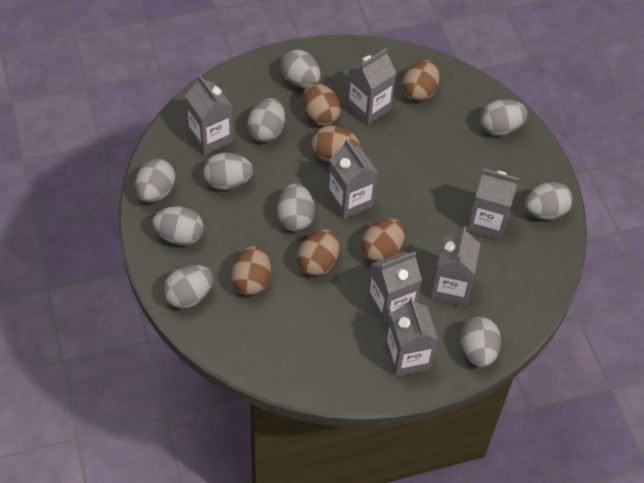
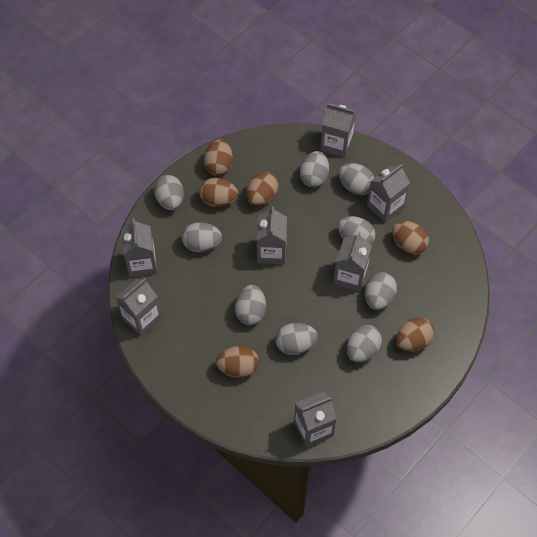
grey egg: [135,159,175,203] [152,206,204,245] [163,265,213,309] [203,153,253,190] [247,98,285,142] [277,183,315,231] [281,50,321,88] [460,317,501,367] [480,99,528,136] [525,182,573,220] = 10 -> [154,175,184,210] [182,222,222,252] [235,285,266,325] [276,323,318,355] [300,151,329,188] [338,216,375,245] [339,163,374,195] [347,325,382,363] [365,272,397,310] = 9

